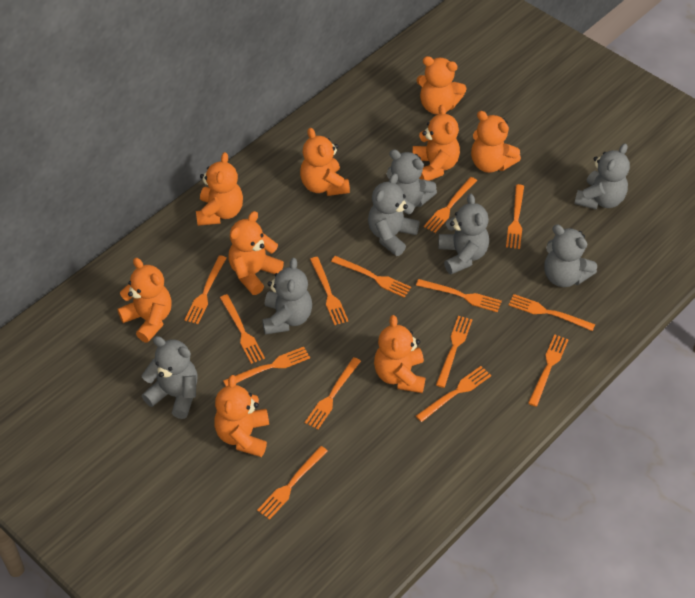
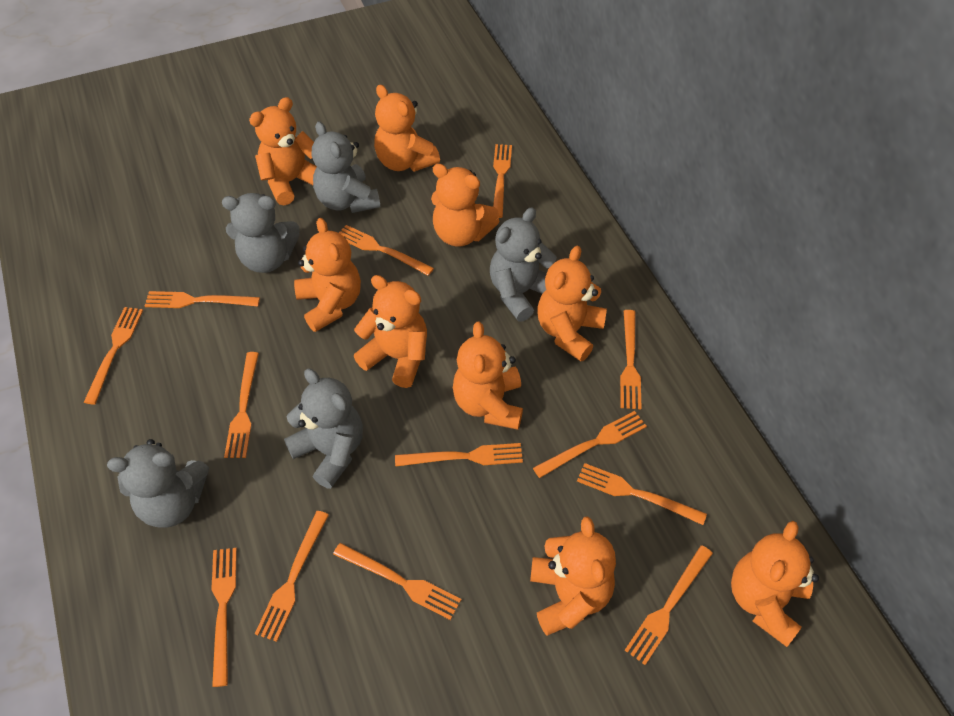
grey teddy bear: [141,336,197,419] [262,258,312,335] [368,173,420,256] [386,149,437,207] [438,194,489,274] [544,225,597,287] [574,144,630,210] = 7 -> [107,439,209,528] [222,193,300,273] [284,369,363,489] [312,121,380,213] [490,208,557,322] = 5
orange fork: [184,255,226,324] [220,294,265,364] [223,347,310,386] [257,446,328,520] [305,357,361,430] [310,257,348,325] [331,256,411,298] [416,279,502,312] [416,366,491,422] [424,177,477,233] [436,316,472,388] [506,184,524,249] [509,294,595,331] [528,334,569,407] = 14 -> [84,307,143,404] [145,291,260,308] [211,548,237,687] [224,352,259,458] [255,511,329,642] [333,543,462,620] [339,225,434,276] [395,443,523,467] [493,144,512,218] [533,411,647,478] [577,463,707,525] [620,310,642,409] [625,545,713,665] = 13

